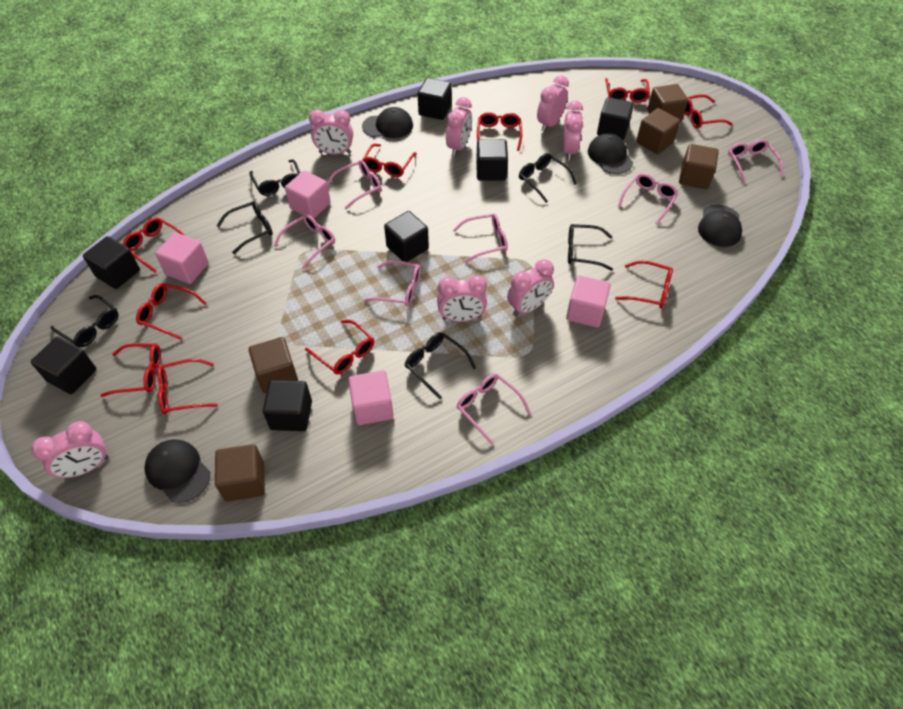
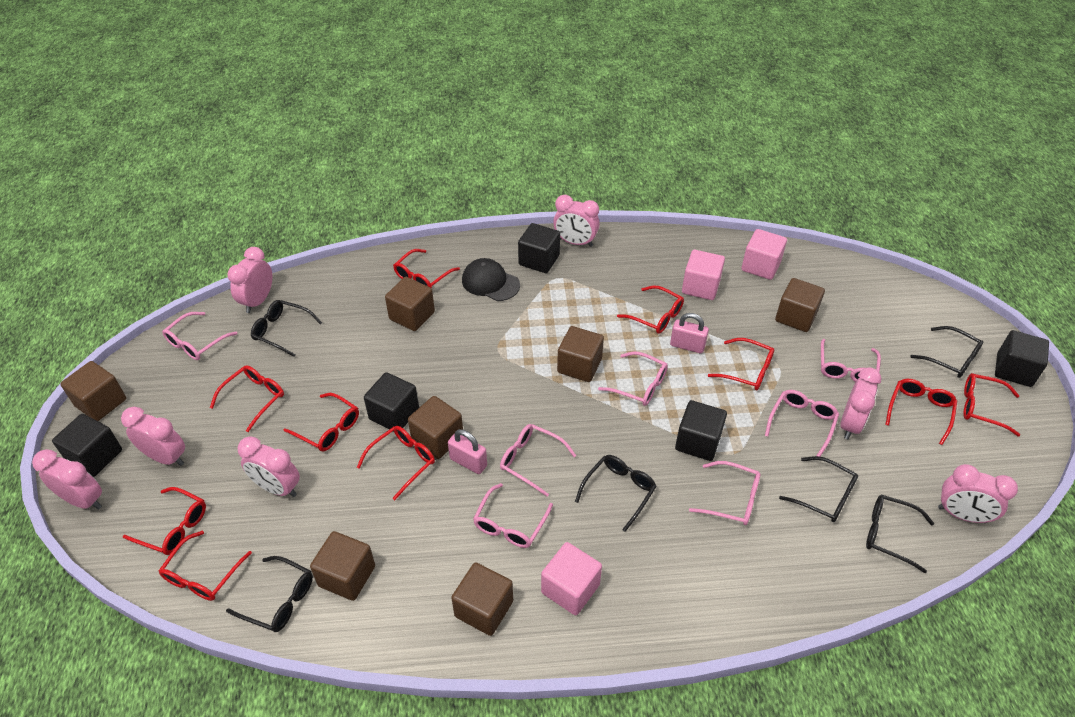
black cap: [144,439,210,503] [362,107,413,138] [588,133,633,174] [698,205,742,247] = 4 -> [462,258,520,301] = 1
black cube: [31,337,96,394] [83,236,140,289] [263,380,312,431] [384,211,429,262] [418,78,452,120] [476,139,508,181] [597,97,634,140] = 7 -> [52,414,122,477] [364,372,419,429] [518,223,560,273] [675,400,727,461] [995,330,1049,387] = 5
brown cube: [215,444,265,501] [249,337,298,393] [636,108,680,154] [647,84,688,122] [679,144,719,189] = 5 -> [60,361,126,421] [310,531,375,601] [385,277,435,331] [408,396,463,459] [451,562,513,636] [557,326,604,382] [775,278,825,332] = 7
pink cube: [155,233,209,284] [285,170,331,219] [348,370,394,425] [566,276,611,328] = 4 -> [541,542,602,615] [682,250,725,300] [741,229,787,280] = 3
pink padlock: none = 0 -> [448,429,487,474] [670,313,709,353] = 2

